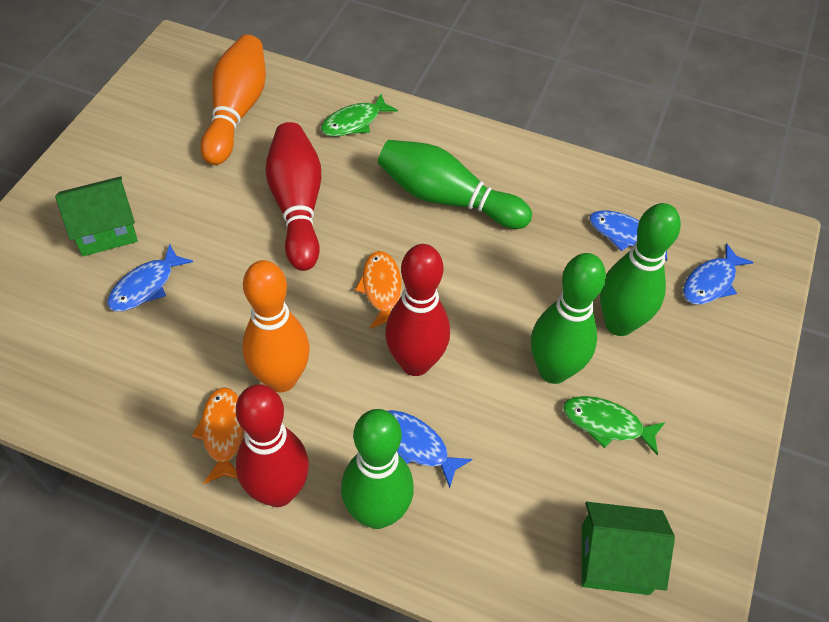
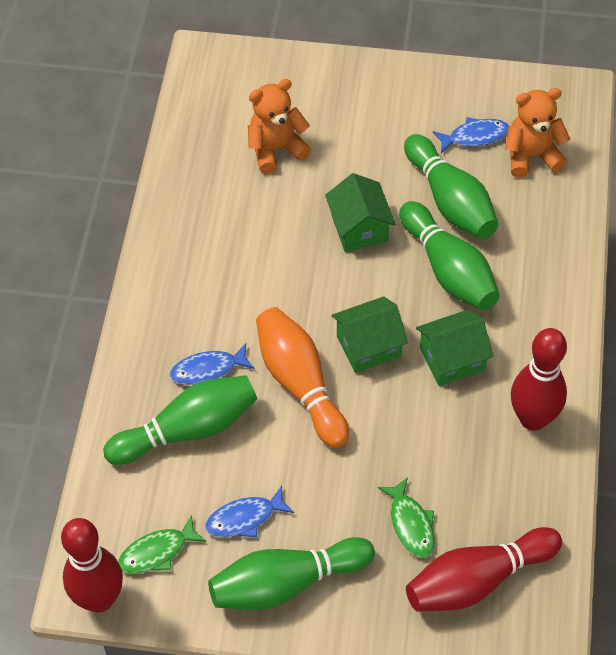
blue fish: [107,244,193,311] [388,410,472,488] [589,210,667,261] [683,243,754,304] = 4 -> [170,344,255,385] [205,486,294,537] [433,117,509,153] = 3
green house: [55,176,138,256] [582,502,675,595] = 2 -> [325,173,395,252] [332,296,408,373] [416,309,494,386] = 3
orange bowling pin: [200,35,266,165] [242,260,310,392] = 2 -> [256,307,349,448] = 1
orange fish: [192,387,244,484] [355,251,402,329] = 2 -> none = 0
orange teddy bear: none = 0 -> [248,79,311,174] [505,88,570,178] = 2

